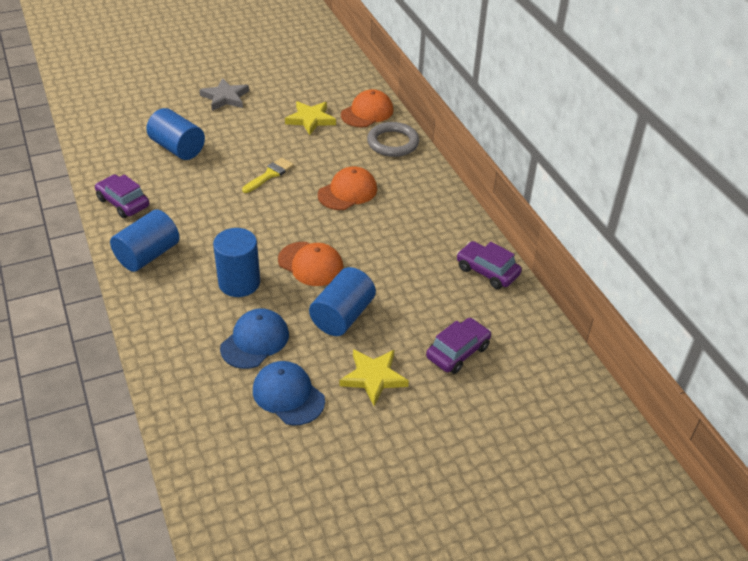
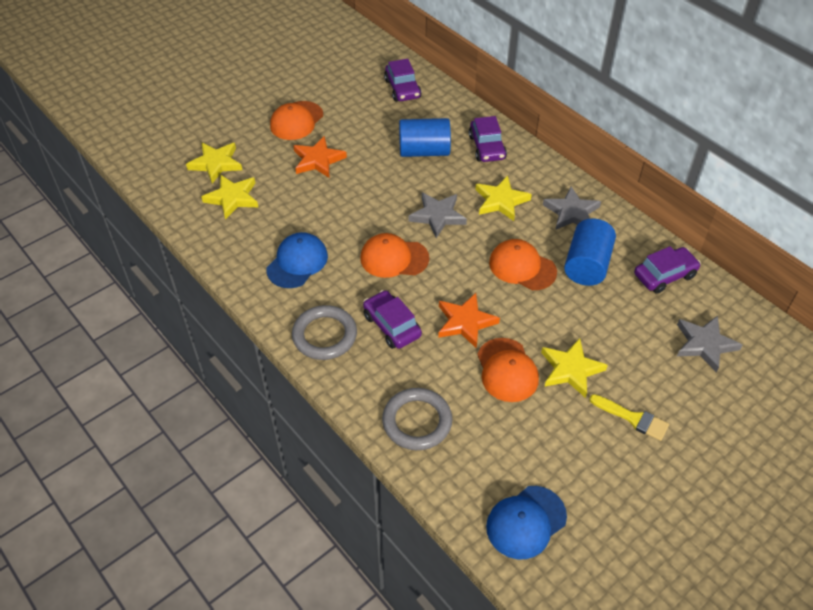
blue cylinder: [110,209,179,272] [146,108,205,160] [213,228,260,297] [309,267,376,336] = 4 -> [399,118,451,157] [564,218,616,286] = 2
grey ring: [367,122,419,157] = 1 -> [292,305,357,360] [382,388,452,450] = 2
grey star: [199,78,249,111] = 1 -> [408,192,467,238] [543,186,601,230] [677,316,742,373] = 3
orange cap: [278,242,343,286] [318,166,377,210] [341,89,393,127] = 3 -> [270,101,323,140] [360,233,429,278] [477,338,539,402] [489,239,557,290] = 4
orange star: none = 0 -> [293,136,347,178] [438,293,500,349] = 2
purple car: [95,174,149,218] [426,318,491,374] [457,241,522,289] = 3 -> [363,290,422,349] [384,59,422,102] [469,116,507,162] [634,246,701,294] = 4
yellow star: [285,101,336,135] [339,349,409,406] = 2 -> [186,143,242,184] [201,175,258,220] [475,176,532,221] [541,338,608,398] = 4

